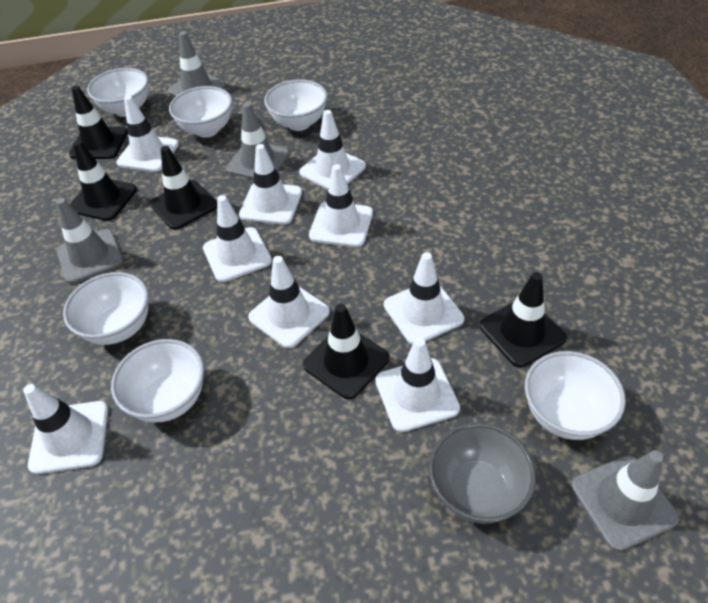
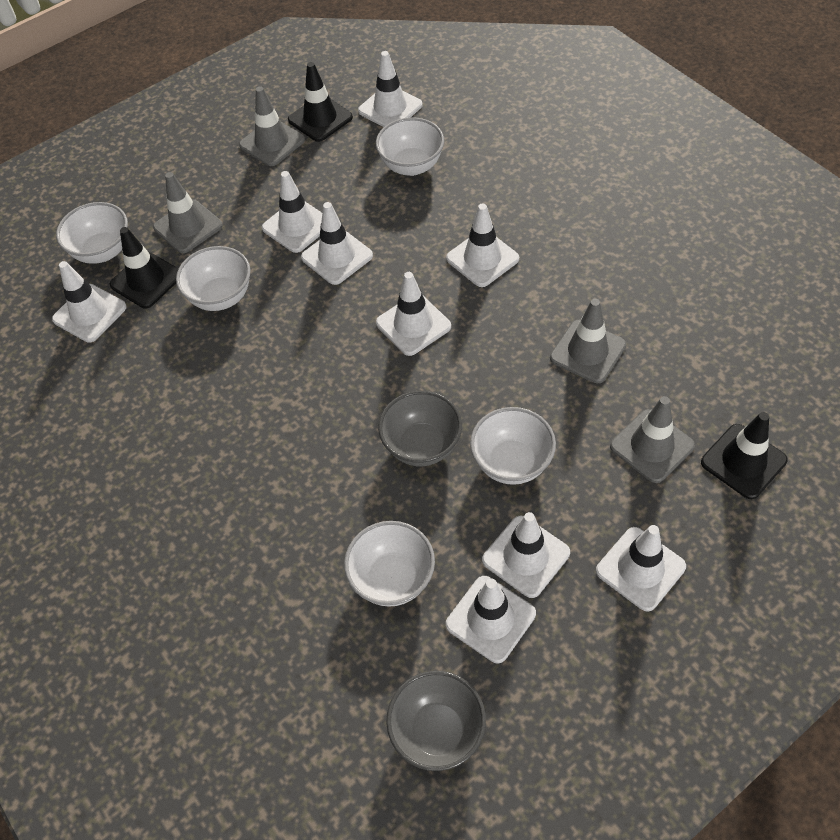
black traffic cone: [69,86,128,159] [70,141,137,221] [150,146,217,230] [303,304,389,399] [480,272,567,367] = 5 -> [110,227,179,308] [288,62,353,142] [701,412,788,499] = 3
grey bowl: [429,423,536,524] = 1 -> [378,391,462,466] [386,671,486,771] = 2
white bowl: [63,272,149,345] [87,68,148,117] [111,339,204,422] [169,86,232,137] [264,79,327,131] [525,351,626,440] = 6 -> [56,202,128,264] [176,246,250,311] [344,521,435,607] [376,117,444,176] [470,407,556,485] = 5

